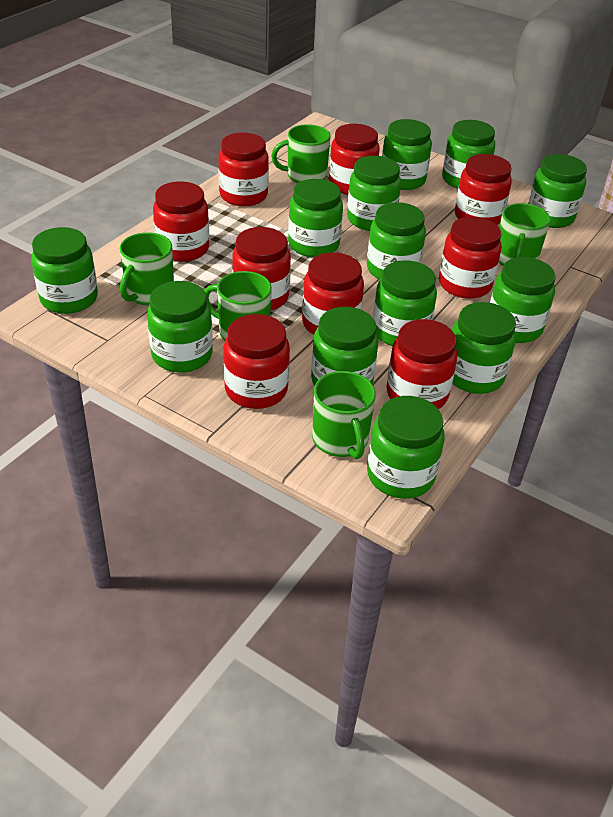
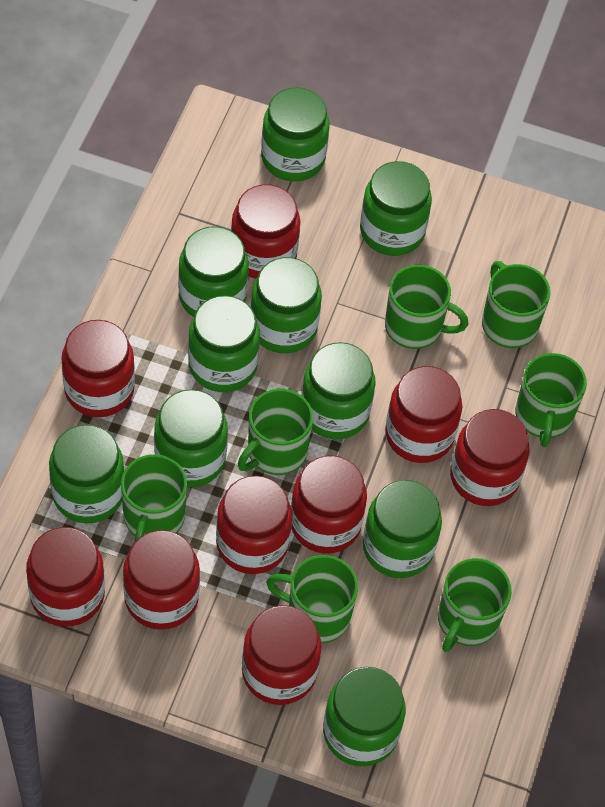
green jar: [31,227,98,314] [147,281,213,373] [288,179,343,257] [311,307,378,386] [347,156,401,231] [367,202,426,280] [367,396,445,499] [373,260,437,346] [382,119,432,190] [442,120,495,189] [452,302,516,394] [490,257,556,343] [528,154,587,228] = 13 -> [49,425,124,523] [154,389,228,487] [178,226,249,317] [188,295,260,392] [250,257,322,353] [261,88,329,182] [301,342,375,439] [323,667,406,766] [360,161,432,256] [363,480,442,578] = 10
green mug: [120,232,174,305] [204,271,272,341] [271,124,331,183] [312,371,376,459] [499,203,550,266] = 5 -> [121,454,187,543] [238,389,313,475] [266,555,358,643] [385,265,468,349] [438,558,512,652] [482,261,551,348] [515,353,587,447] = 7

